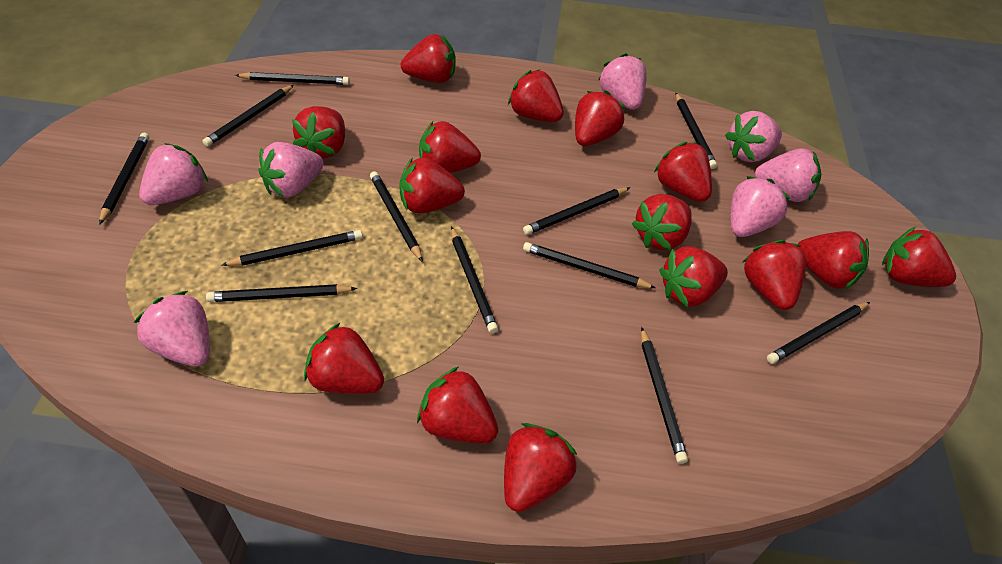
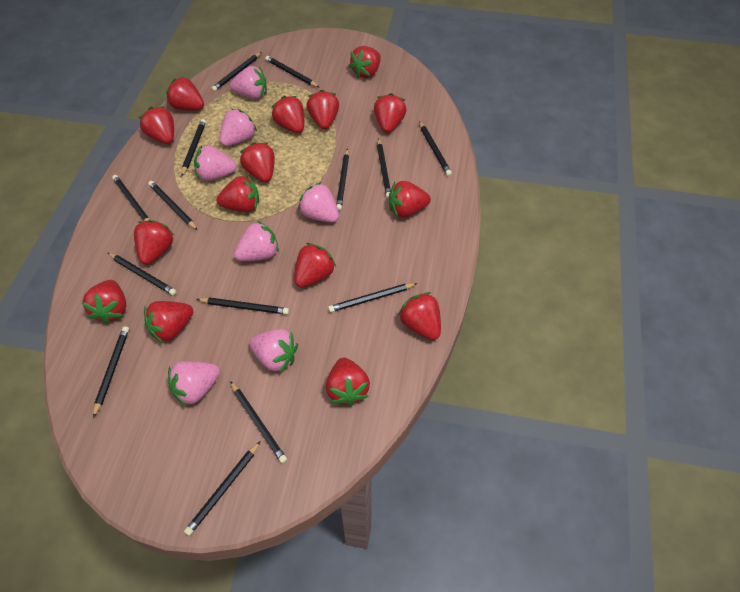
black pencil: [99,133,149,225] [203,85,294,147] [206,284,357,302] [222,230,363,266] [235,72,350,85] [370,171,423,262] [451,226,498,333] [523,187,630,235] [523,242,656,288] [641,327,688,464] [676,93,717,169] [767,302,870,364] = 12 -> [93,326,129,418] [108,253,176,295] [112,175,150,221] [148,181,197,230] [181,119,206,177] [184,441,261,536] [197,297,289,315] [211,52,262,91] [230,381,287,463] [265,56,320,88] [328,283,418,312] [336,149,349,211] [377,138,391,198] [419,121,452,176] = 14

